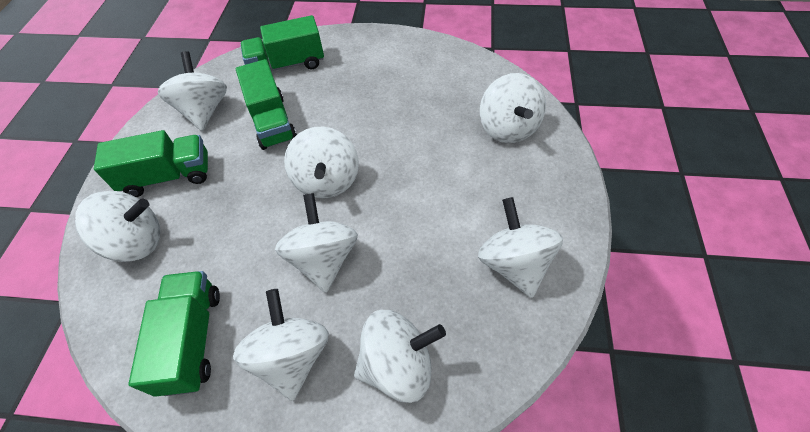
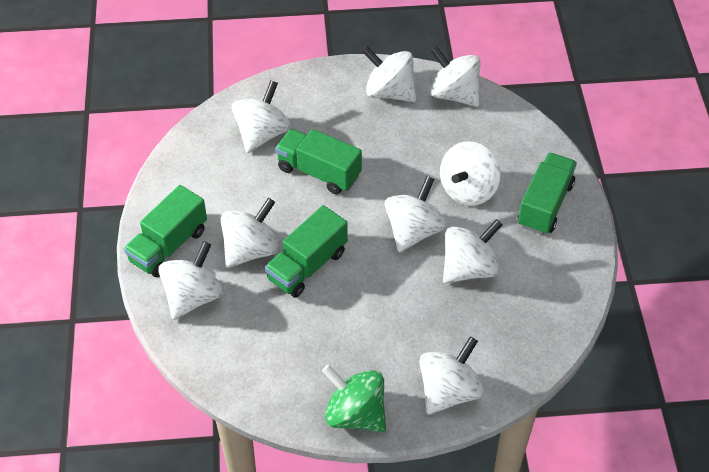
green spinning top: none = 0 -> [322,365,386,432] = 1
white spinning top: [75,191,160,262] [158,51,227,131] [233,289,329,401] [275,193,358,293] [284,127,359,198] [354,310,446,403] [478,197,563,298] [480,73,546,143] = 8 -> [158,241,223,320] [220,198,279,268] [232,80,290,153] [362,46,416,102] [385,176,446,253] [419,337,484,415] [430,46,481,107] [440,141,500,206] [443,219,502,284] = 9

